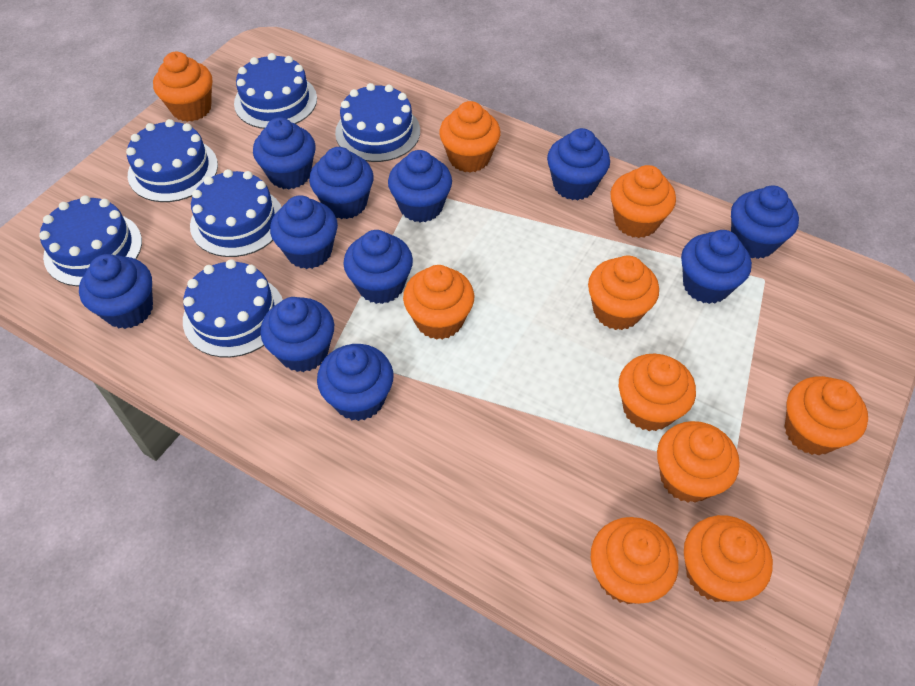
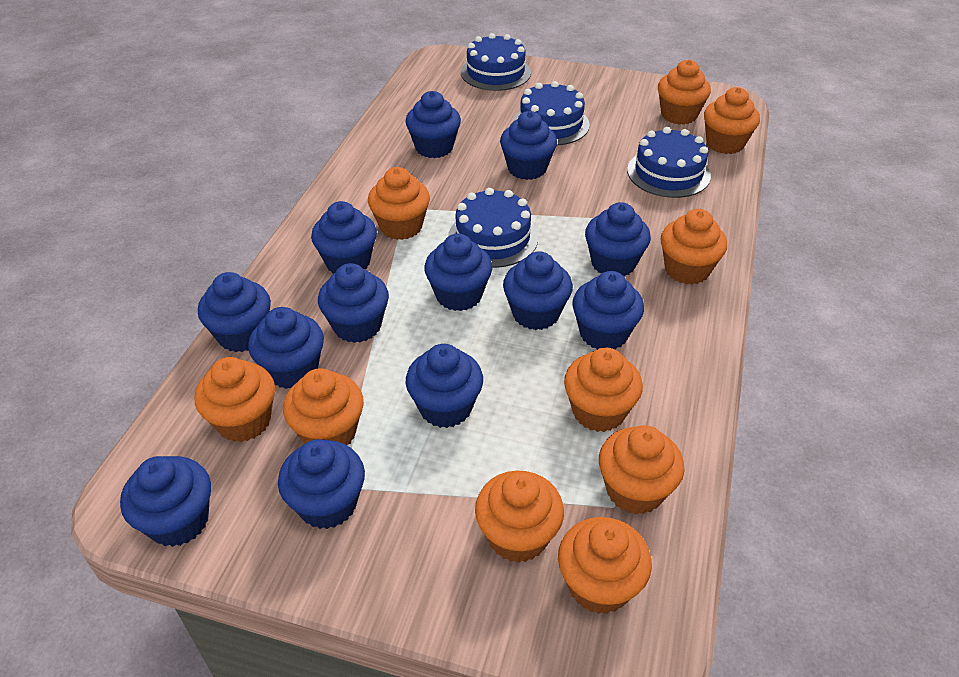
blue cake: [39,196,142,286] [126,119,218,202] [183,259,283,358] [190,169,281,257] [234,53,317,129] [335,83,420,162] = 6 -> [448,188,538,268] [461,33,531,91] [513,81,590,145] [627,127,711,198] = 4
blue cupcake: [79,254,153,329] [253,117,315,189] [260,297,334,372] [270,195,338,269] [309,147,374,219] [317,344,394,421] [343,230,413,304] [388,150,452,222] [547,128,610,200] [681,230,752,304] [731,186,799,259] = 11 -> [120,456,211,547] [198,272,271,352] [248,307,324,389] [278,439,365,529] [311,201,377,273] [318,263,389,343] [405,91,461,158] [406,344,483,428] [424,234,492,311] [500,111,557,180] [503,251,573,330] [572,271,644,349] [585,202,651,277] = 13

